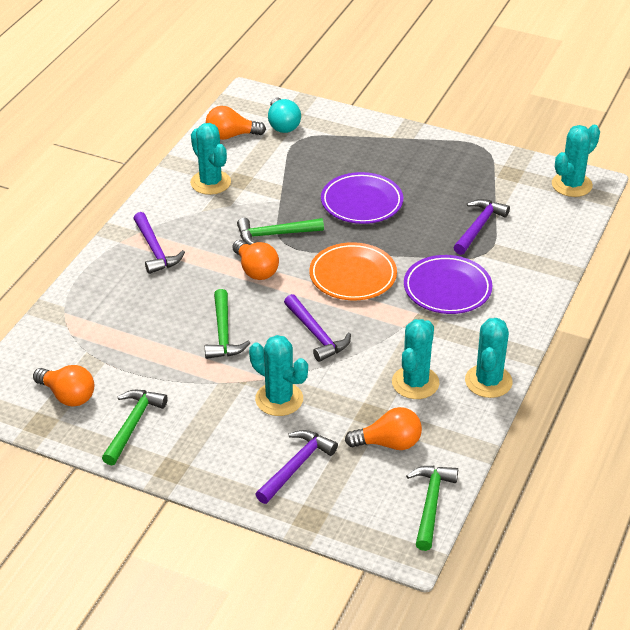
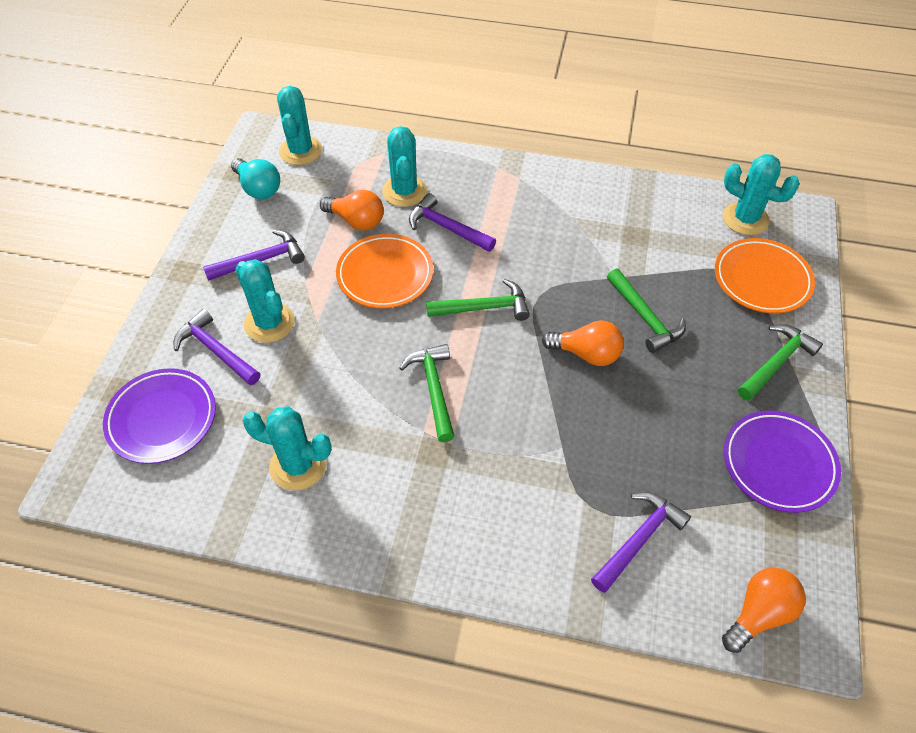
orange light bulb: [33,365,94,407] [206,106,266,140] [232,240,279,280] [345,407,422,450] = 4 -> [320,190,384,231] [542,320,624,366] [722,568,806,653] = 3
orange plate: [309,242,397,300] = 1 -> [336,234,433,309] [715,238,815,314] = 2

